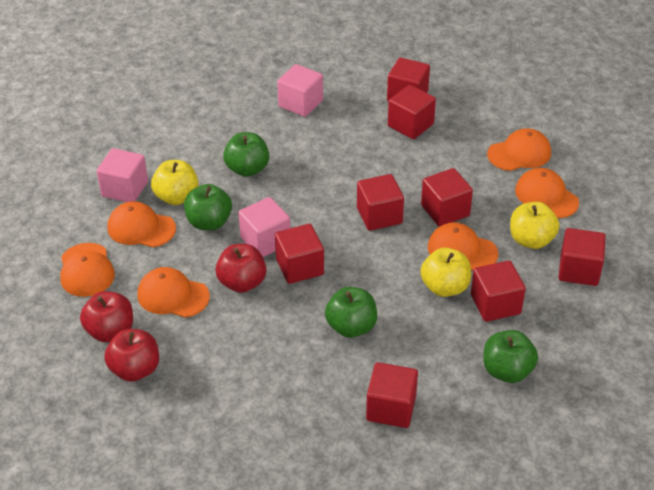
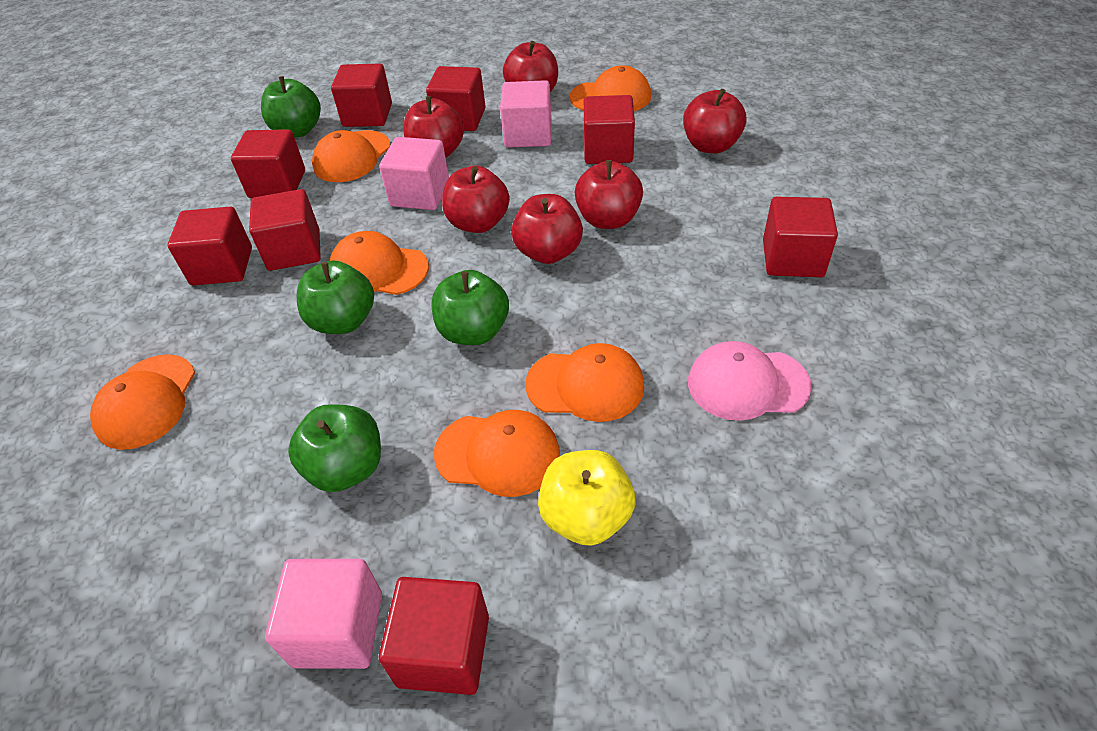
pink cap: none = 0 -> [688,341,812,421] = 1
red apple: [80,291,133,342] [104,329,159,382] [215,244,266,293] = 3 -> [403,96,464,158] [442,166,510,233] [503,41,558,92] [511,194,583,264] [575,160,643,229] [683,89,747,153] = 6
yellow apple: [151,160,199,205] [420,248,471,297] [510,202,559,249] = 3 -> [538,450,636,546] = 1

